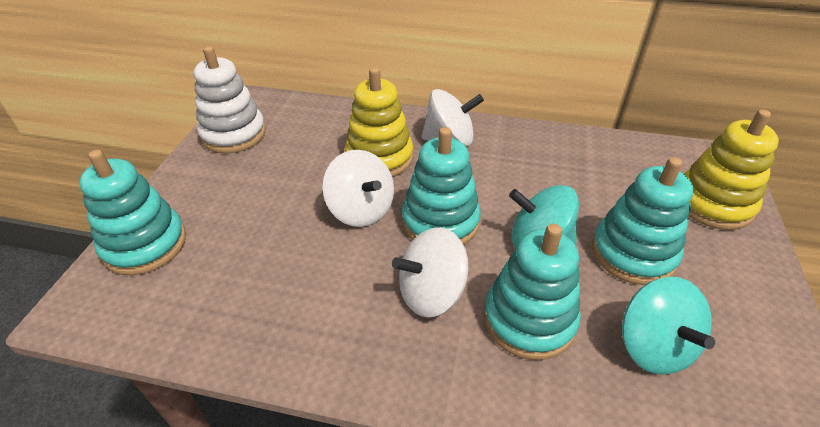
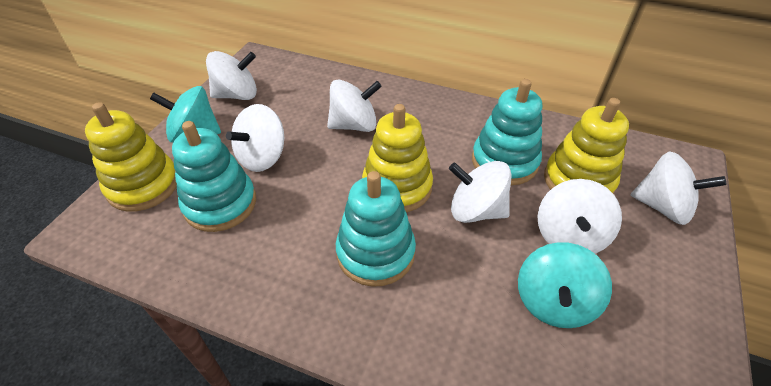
turquoise stacking toy: [79,150,186,275] [402,127,481,245] [484,224,581,360] [592,157,693,285] = 4 -> [172,121,256,232] [336,171,416,287] [472,79,542,185] = 3
white spinning top: [323,150,394,227] [392,227,468,318] [422,89,484,147] = 3 -> [206,51,257,100] [226,104,284,172] [327,80,382,132] [449,161,512,223] [537,179,622,254] [631,151,726,225] = 6
white stacking toy: [194,46,266,154] = 1 -> none = 0
yellow stacking toy: [345,67,413,177] [684,109,779,230] = 2 -> [85,102,177,212] [362,104,433,212] [544,98,629,194] = 3

